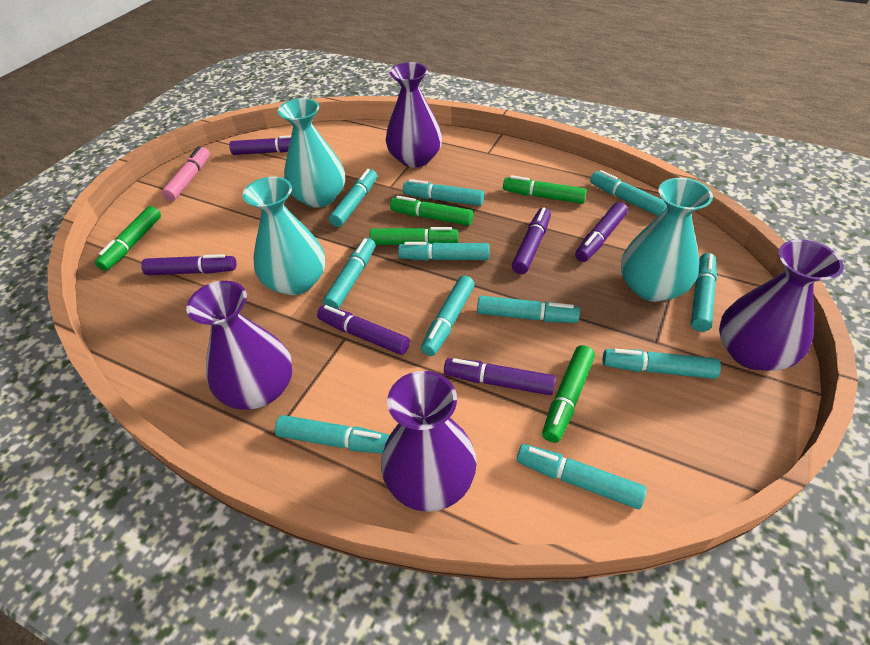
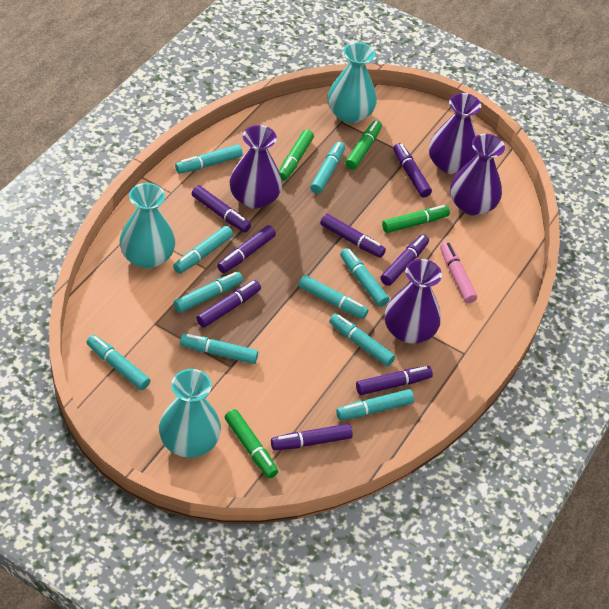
green marker: [95,206,161,271] [370,227,458,245] [390,196,473,226] [503,175,587,204] [542,345,595,443] = 5 -> [225,409,278,478] [279,129,314,181] [345,120,382,170] [382,205,450,233] = 4
purple marker: [141,254,236,275] [229,135,291,155] [317,305,410,355] [444,358,556,395] [512,207,551,274] [575,202,628,262] = 6 -> [192,185,251,233] [196,280,261,328] [217,225,276,273] [271,424,353,450] [320,214,386,258] [356,366,433,395] [380,234,429,286] [393,143,432,198] = 8
turquoise marker: [275,415,390,454] [323,238,375,309] [329,169,377,227] [398,242,490,261] [403,179,484,206] [421,276,475,356] [477,296,580,323] [517,444,647,509] [590,170,667,216] [603,349,721,379] [691,253,717,332] = 11 -> [86,335,151,390] [173,226,233,274] [174,272,243,313] [175,144,243,174] [180,334,258,364] [298,275,368,319] [310,142,345,194] [329,313,395,367] [336,389,414,420] [340,248,389,307] = 10

